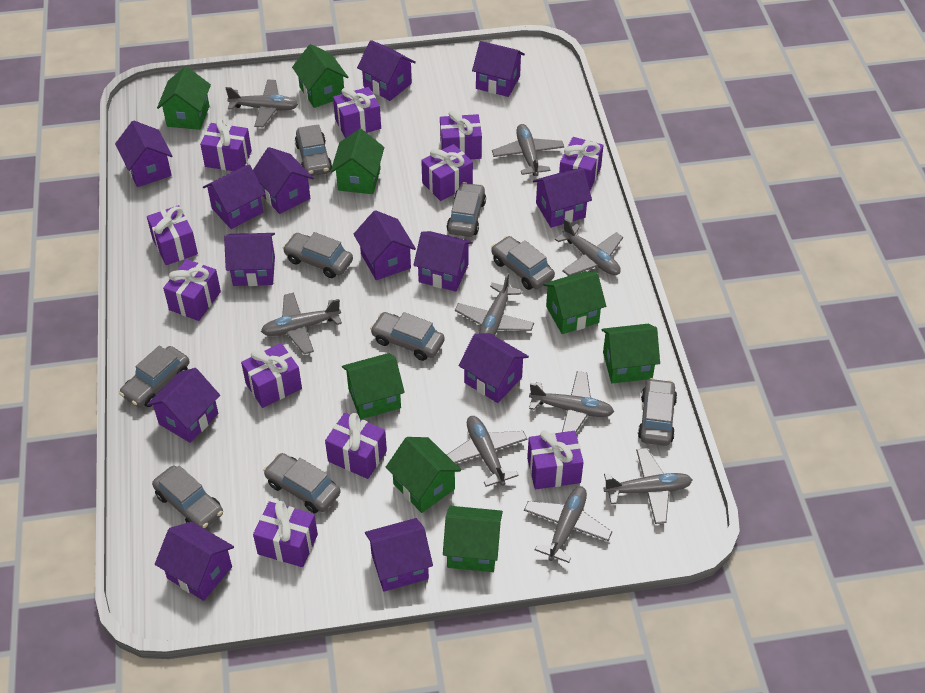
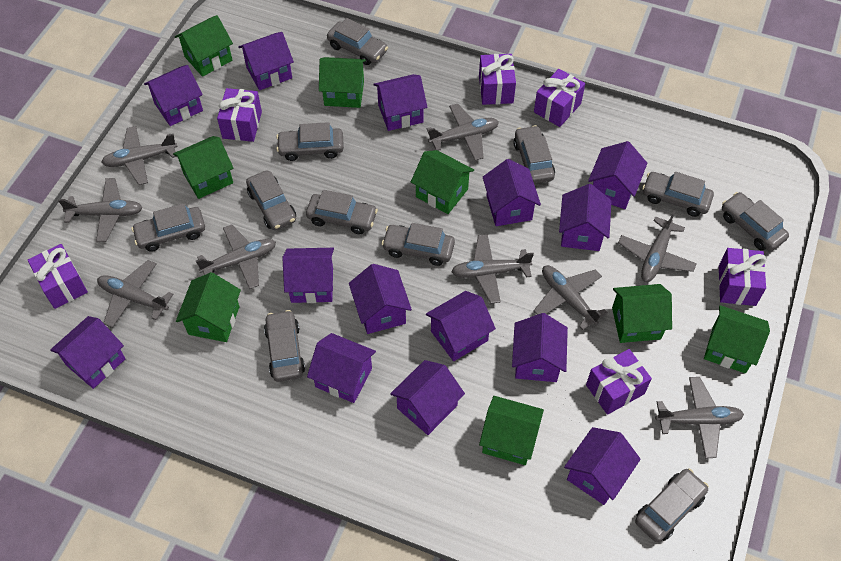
grey car: [119,346,190,408] [152,465,223,529] [263,453,341,513] [283,232,353,278] [295,124,332,176] [370,312,445,361] [447,182,486,237] [491,236,555,290] [638,378,677,446] = 9 -> [131,203,205,252] [246,170,296,230] [264,310,305,382] [276,122,344,161] [306,190,378,234] [327,18,388,65] [382,223,455,266] [514,125,555,184] [635,469,709,542] [642,172,714,217] [722,192,789,251] = 11
purple gift: [147,205,198,265] [163,259,221,321] [200,119,252,171] [241,343,302,408] [253,501,318,567] [325,413,387,479] [333,87,381,138] [421,144,473,201] [440,110,482,159] [527,430,584,489] [559,137,604,190] = 11 -> [28,244,88,309] [217,88,262,142] [479,54,516,105] [534,69,585,127] [586,349,652,415] [719,248,766,306] = 6
purple house: [115,121,172,187] [147,368,220,443] [155,522,234,601] [203,165,265,229] [224,233,275,286] [253,147,313,214] [353,210,416,280] [357,40,416,101] [365,518,433,592] [413,231,473,291] [458,333,529,403] [472,41,525,97] [533,168,592,228] = 13 -> [50,316,126,389] [144,65,203,126] [238,32,294,90] [282,248,334,303] [307,333,376,403] [349,264,412,334] [373,74,427,131] [390,360,465,435] [426,291,496,361] [483,159,541,226] [512,313,568,382] [559,184,612,251] [564,427,641,505] [588,141,647,209] = 14

